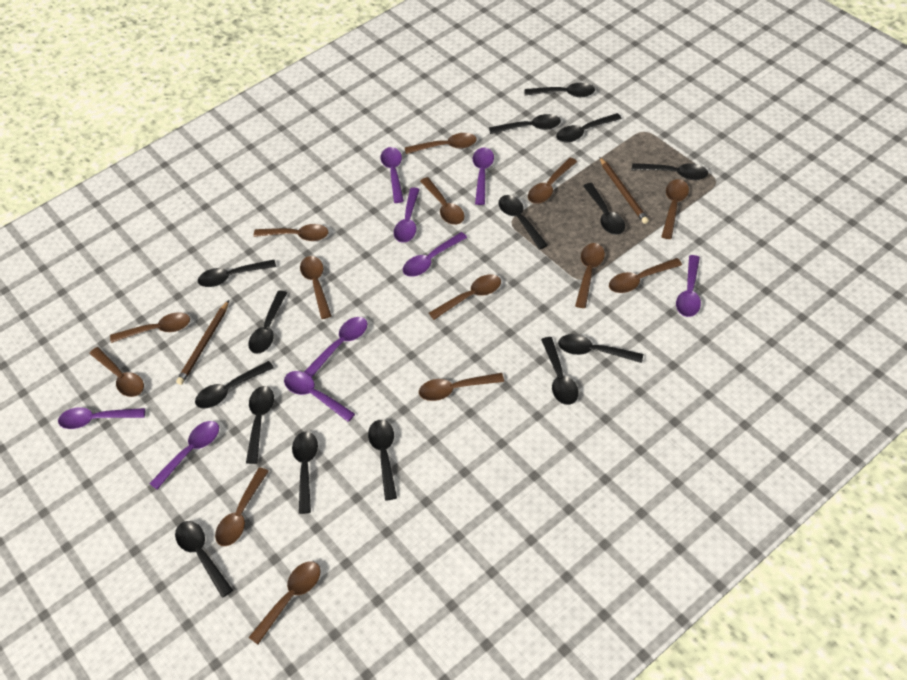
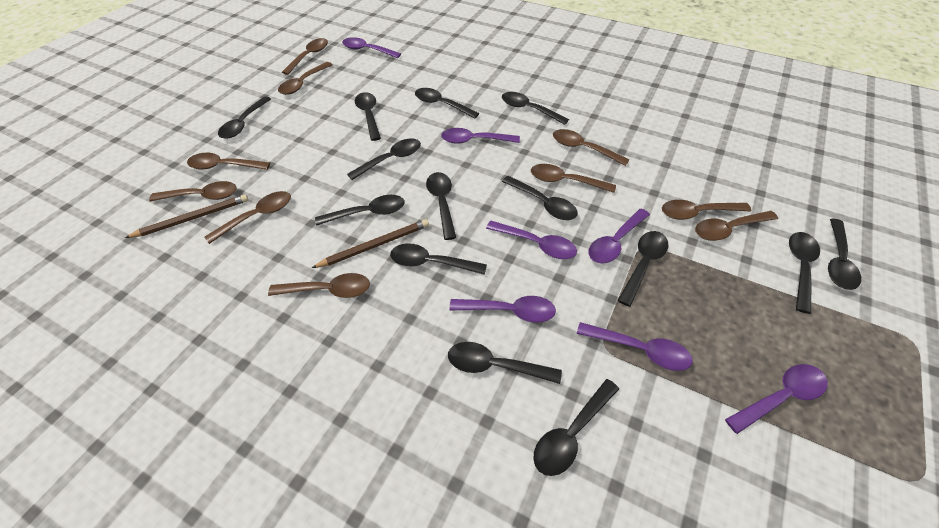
black spoon: [175,521,233,598] [195,361,274,408] [198,260,276,287] [246,386,274,464] [248,291,287,354] [292,431,318,514] [368,420,397,501] [489,114,561,134] [498,195,548,249] [524,83,595,97] [541,337,578,405] [556,113,622,143] [558,334,643,363] [583,183,625,235] [631,163,708,180] = 15 -> [218,96,271,139] [315,195,405,226] [347,138,421,180] [355,92,381,141] [390,243,487,275] [415,88,479,119] [426,172,456,240] [448,342,562,384] [502,92,569,125] [502,176,578,220] [533,379,619,476] [617,231,668,307] [789,232,820,314] [828,219,861,290] = 14
brown spoon: [90,347,144,397] [110,312,190,343] [215,467,269,546] [248,561,321,645] [253,224,328,241] [300,256,332,319] [405,133,477,154] [419,373,504,401] [420,177,464,225] [429,274,501,320] [528,158,577,204] [575,243,605,308] [609,258,682,293] [661,179,689,239] = 14 -> [149,181,237,201] [187,153,270,170] [205,191,291,244] [268,273,370,298] [278,62,332,95] [282,38,328,75] [531,164,616,193] [553,129,630,166] [662,200,751,220] [695,211,778,241] = 10
purple spoon: [58,407,145,429] [149,421,219,489] [284,371,355,422] [304,317,367,377] [381,147,404,203] [394,188,420,243] [403,232,467,277] [473,148,494,205] [676,255,701,317] = 9 -> [342,37,401,58] [441,128,520,144] [449,296,556,322] [486,221,577,259] [577,322,693,371] [589,209,650,263] [725,364,828,434] = 7

